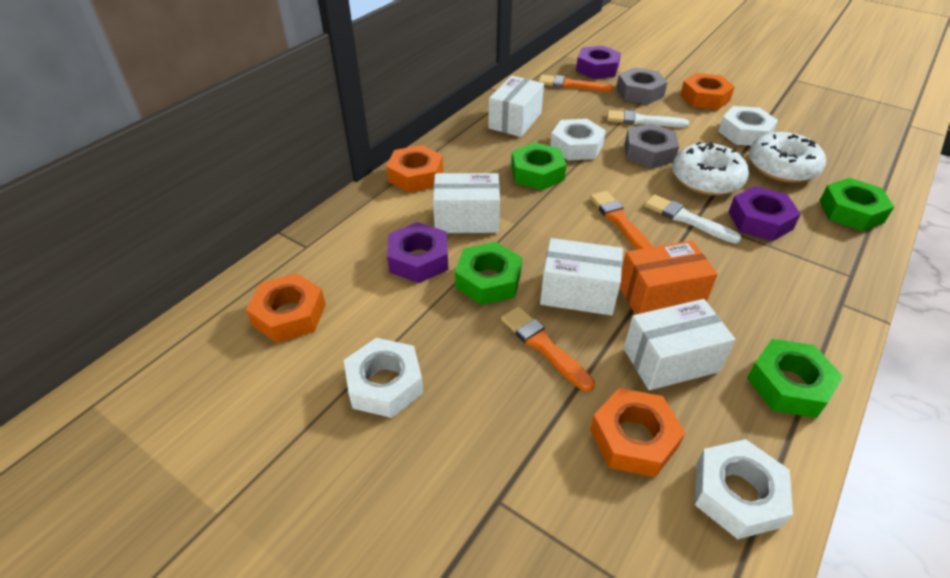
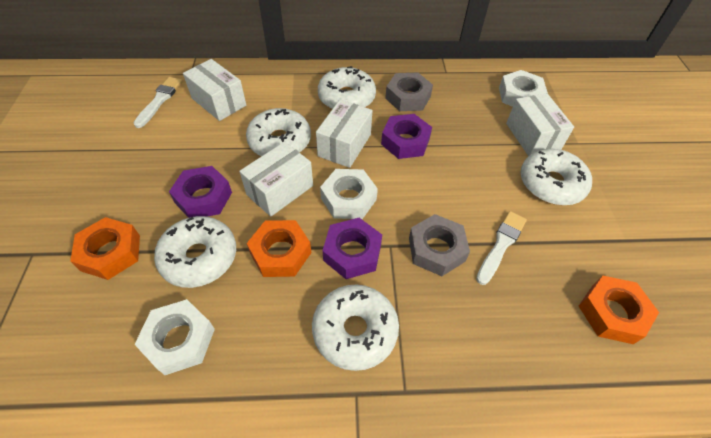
green nut: [455,242,522,305] [511,142,566,190] [747,339,843,418] [819,178,894,231] = 4 -> none = 0
orange box: [620,240,718,315] = 1 -> none = 0
orange brush: [501,306,595,391] [538,75,613,92] [590,191,653,250] = 3 -> none = 0
orange nut: [246,273,326,343] [386,145,443,193] [590,388,686,477] [680,73,735,110] = 4 -> [70,217,140,280] [247,220,311,277] [579,276,659,344] = 3
white donut: [673,142,749,195] [749,132,826,183] = 2 -> [154,216,236,288] [246,108,311,156] [312,284,399,371] [318,66,376,109] [520,149,592,205] = 5
white nut: [344,338,424,418] [550,119,606,160] [695,439,793,539] [718,106,778,146] = 4 -> [134,299,215,375] [320,169,378,219] [499,70,548,107] = 3

